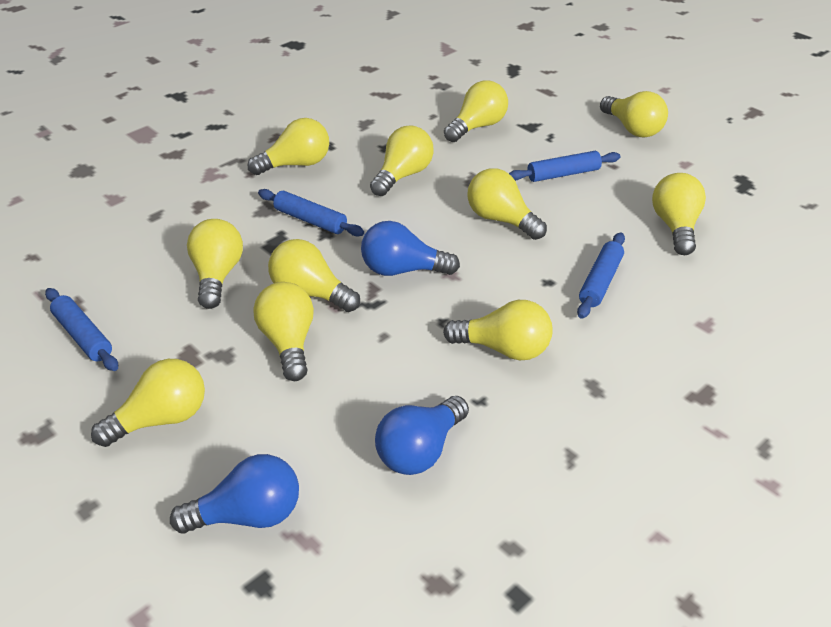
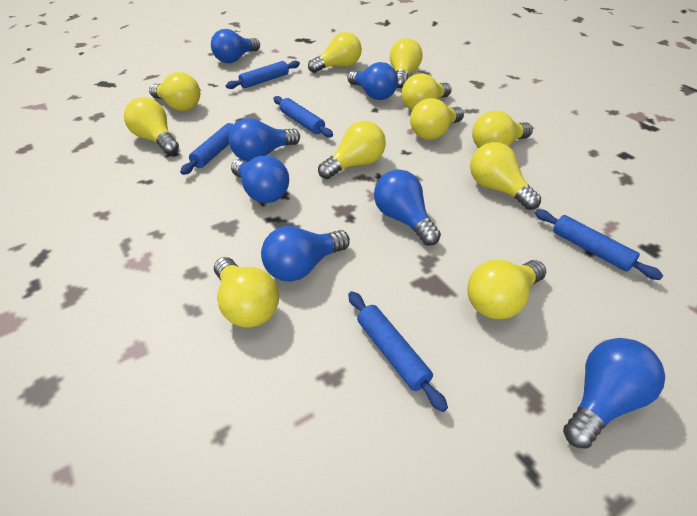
blue light bulb: [170,454,299,533] [361,221,460,276] [375,396,469,475] = 3 -> [211,29,260,63] [229,118,300,162] [231,156,289,203] [261,226,350,282] [348,62,398,100] [374,169,441,245] [563,338,665,449] = 7
blue rolling pin: [45,288,118,371] [258,189,364,237] [509,151,620,182] [577,232,625,319] = 4 -> [180,119,242,175] [226,61,300,89] [273,96,333,138] [348,291,448,412] [535,209,663,280] = 5

